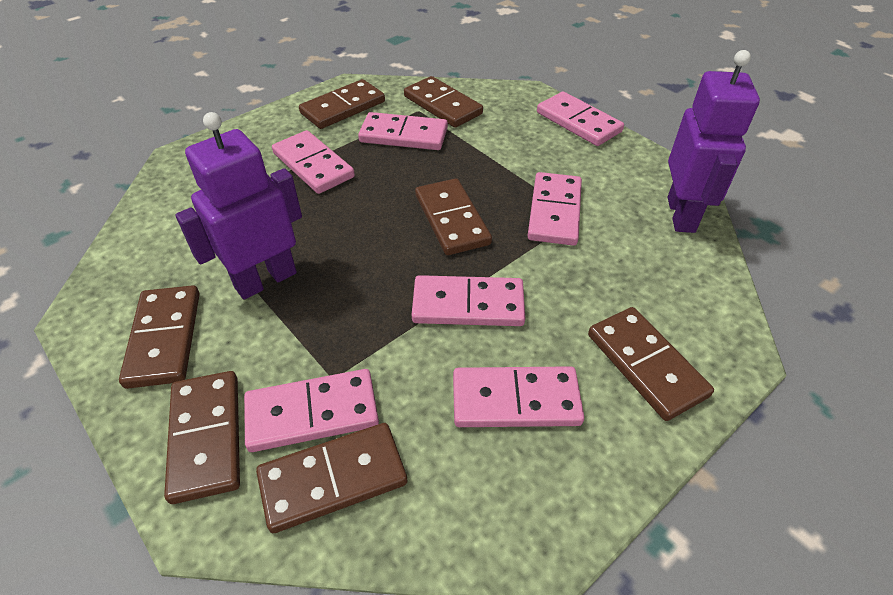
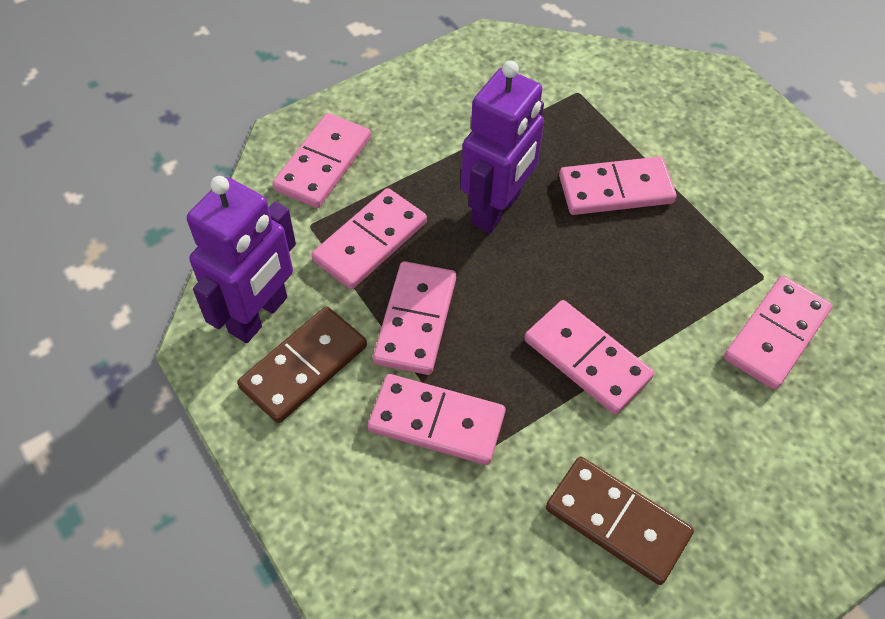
brown domino: [119,285,200,389] [164,371,240,504] [256,423,407,533] [299,79,385,129] [404,76,483,128] [415,178,492,255] [588,307,714,421] = 7 -> [237,306,367,423] [546,457,694,585] = 2

